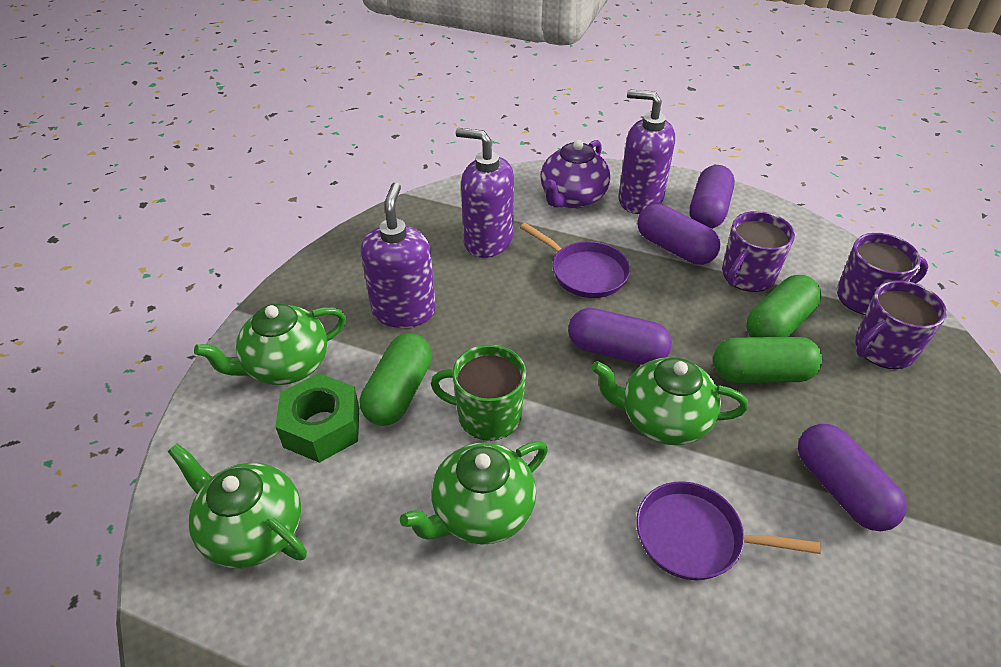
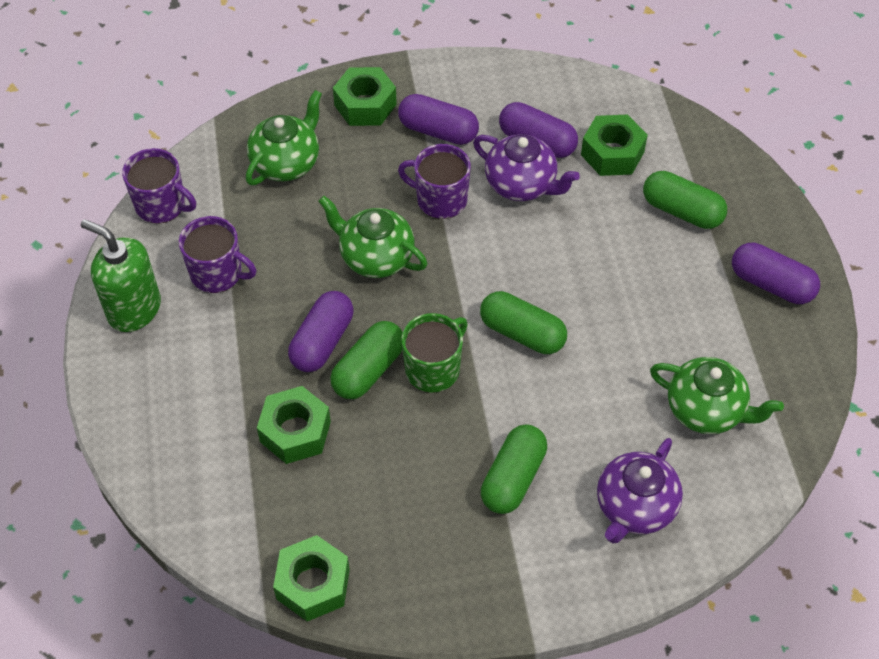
green capsule: [360,333,432,426] [713,337,822,383] [746,275,821,337] = 3 -> [330,321,403,399] [480,291,567,354] [481,424,547,514] [643,171,727,229] = 4
green nut: [275,373,359,463] = 1 -> [257,386,331,464] [273,535,350,621] [333,67,397,126] [581,115,648,176] = 4
green soap dispenser: none = 0 -> [81,219,161,332] = 1
green teapot: [168,444,307,568] [194,303,346,385] [400,441,548,545] [591,357,748,445] = 4 -> [246,90,322,185] [318,196,427,278] [650,357,784,434] = 3
purple pan: [520,223,630,298] [636,481,821,580] = 2 -> none = 0
purple soap dispenser: [361,182,436,328] [456,128,514,258] [618,89,675,214] = 3 -> none = 0
purple teapot: [541,140,611,209] = 1 -> [473,134,580,201] [597,438,683,543] = 2

